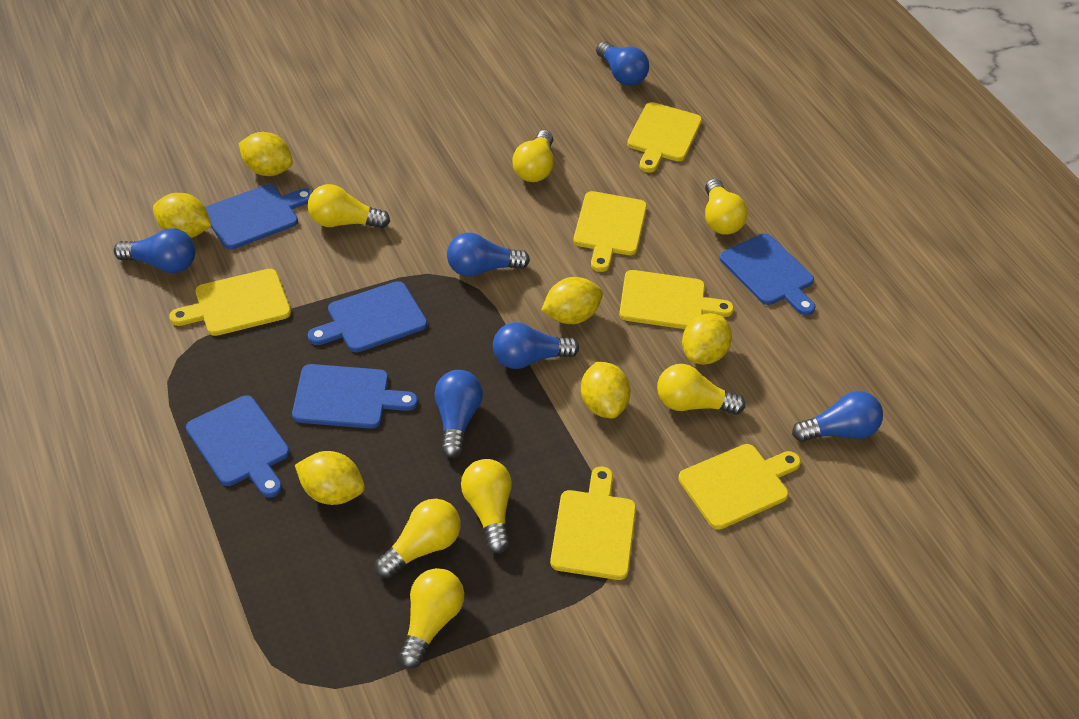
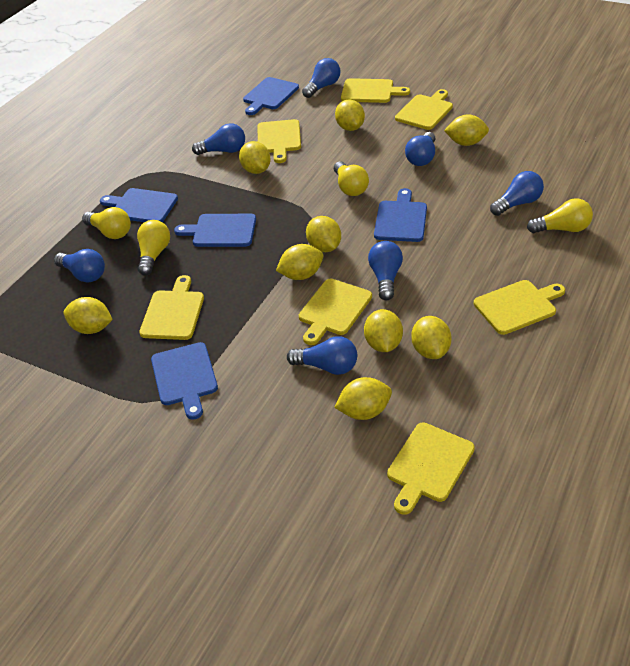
blue light bulb: [114,228,195,273] [435,370,483,458] [447,233,530,277] [493,322,579,369] [596,41,649,86] [792,391,883,442] = 6 -> [54,249,105,282] [192,123,245,155] [287,336,357,375] [302,58,340,98] [368,241,403,300] [405,132,436,166] [490,171,544,216] = 7
yellow cutting board: [169,269,291,336] [550,467,636,580] [574,191,647,272] [619,270,734,329] [627,102,702,173] [678,444,801,530] = 6 -> [139,275,204,340] [258,119,301,163] [299,279,372,345] [341,78,410,103] [387,422,475,515] [395,89,453,130] [474,280,565,335] = 7
yellow lemon: [153,193,212,238] [238,132,293,176] [295,451,365,505] [541,277,603,324] [581,362,631,419] [682,313,732,365] = 6 -> [63,297,113,334] [239,141,271,174] [276,244,323,280] [306,216,341,252] [334,377,392,420] [335,99,365,131] [364,309,403,352] [411,316,452,359] [444,114,489,146] = 9
yellow light bulb: [308,184,390,229] [375,499,461,578] [399,568,464,669] [461,459,512,553] [512,130,553,182] [657,364,745,415] [705,178,748,235] = 7 -> [82,207,131,239] [137,220,170,276] [334,161,369,196] [527,198,593,233] = 4

